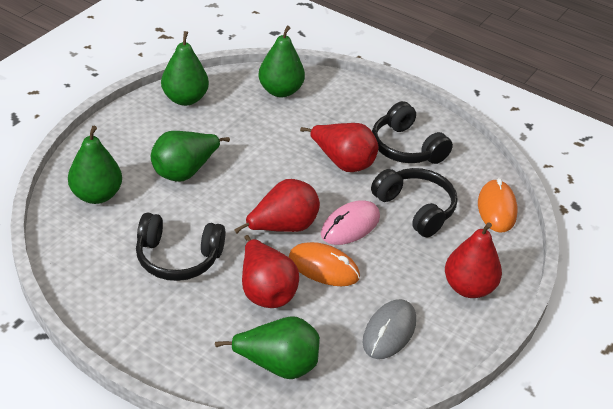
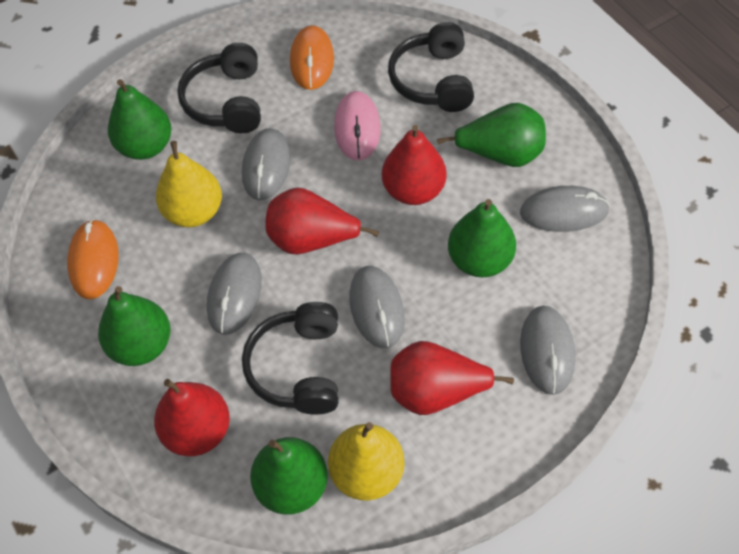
grey mouse: [362,299,416,359] = 1 -> [207,253,262,335] [242,128,291,201] [349,266,405,348] [520,186,610,232] [520,306,575,395] = 5
yellow pear: none = 0 -> [156,141,222,227] [328,422,405,500] = 2

